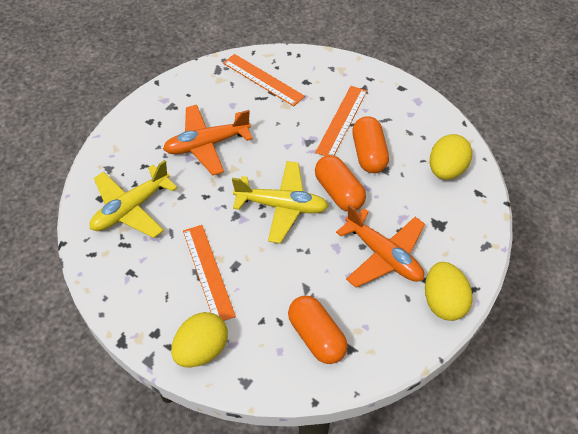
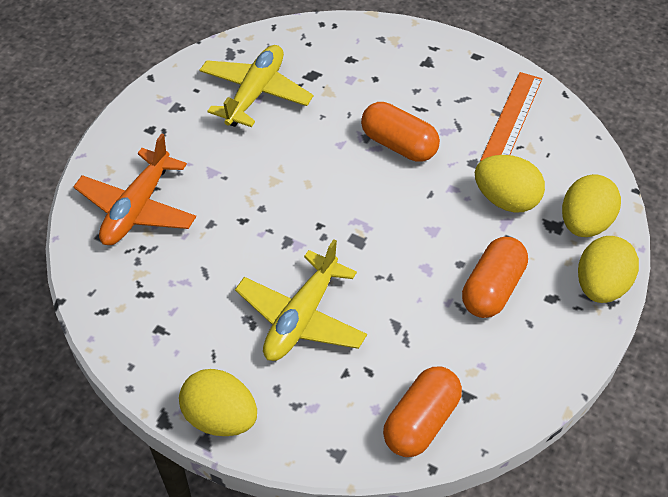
orange plane: [163,105,253,175] [336,204,425,288] = 2 -> [73,133,196,245] = 1
orange ruler: [183,225,236,321] [223,54,305,106] [315,86,367,156] = 3 -> [480,72,542,161] = 1
yellow egg: [171,312,228,368] [425,262,473,321] [430,134,472,180] = 3 -> [179,369,257,436] [475,155,545,213] [562,174,621,237] [578,236,639,303] = 4

